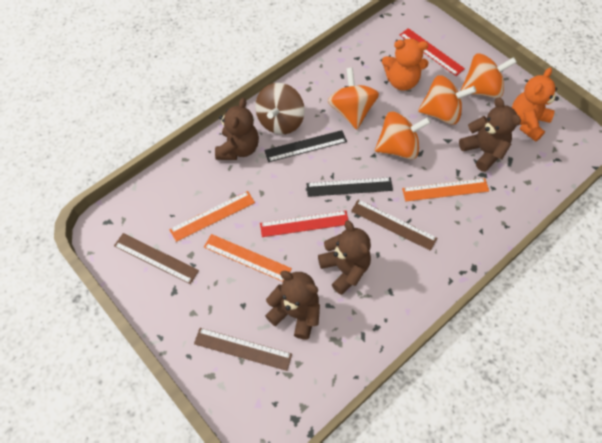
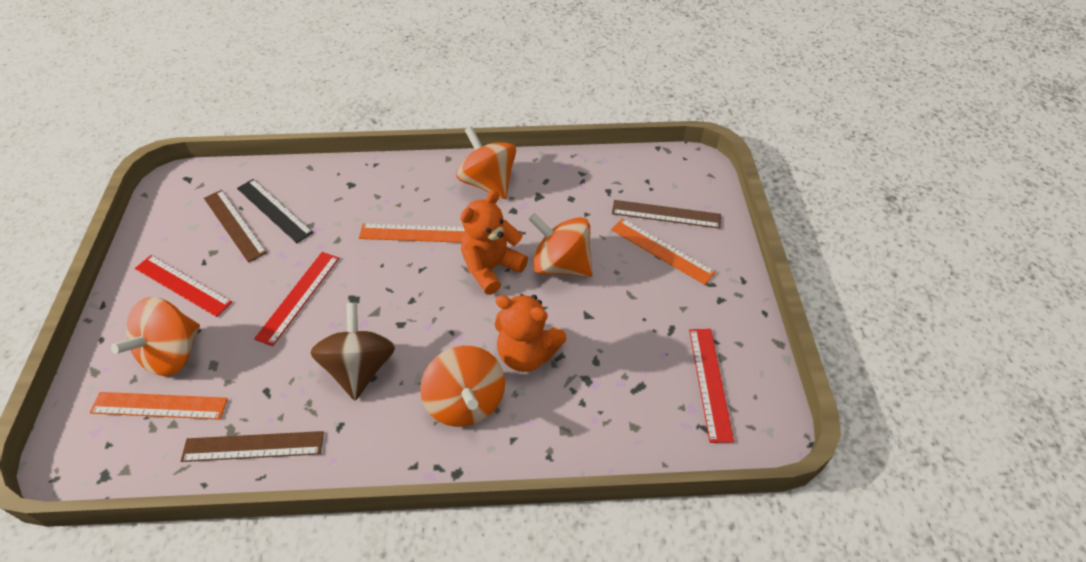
black ruler: [264,130,347,162] [306,177,393,197] = 2 -> [237,179,313,243] = 1
brown teddy bear: [215,98,259,160] [265,271,320,340] [318,220,371,295] [459,98,521,172] = 4 -> none = 0
red ruler: [260,211,349,237] [400,28,465,76] = 2 -> [135,255,232,317] [254,252,339,346] [689,329,734,443] = 3

